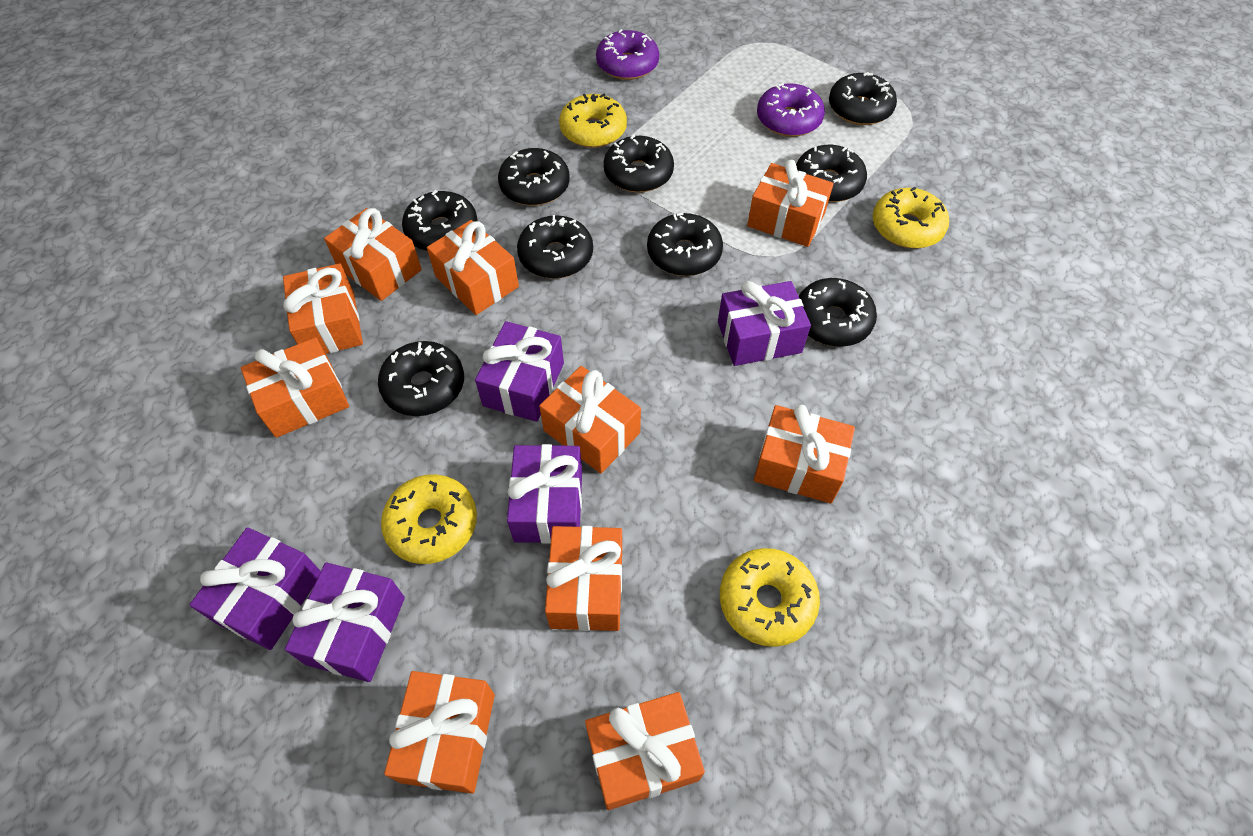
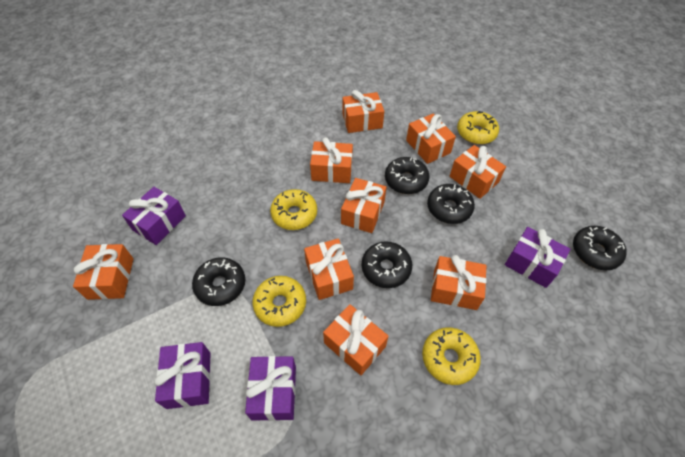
black donut: [378,341,464,416] [402,190,478,251] [498,148,570,206] [517,215,593,279] [604,134,674,193] [647,213,723,276] [796,145,867,202] [799,278,877,347] [829,72,897,125] = 9 -> [192,257,245,306] [362,241,412,288] [385,157,429,194] [427,184,475,224] [573,226,627,270] = 5
orange gift: [241,338,349,438] [283,263,363,354] [324,208,422,301] [384,671,495,794] [427,220,519,315] [539,366,641,474] [545,526,622,631] [585,692,705,810] [747,159,834,247] [754,405,855,504] = 10 -> [73,244,134,300] [304,238,354,300] [310,137,353,183] [323,304,389,375] [341,178,387,233] [342,90,384,133] [406,114,456,164] [431,255,487,310] [450,145,506,199] = 9
purple donut: [596,29,659,80] [757,83,825,137] = 2 -> none = 0
purple gift: [189,527,321,650] [285,563,405,682] [475,321,564,422] [507,444,582,544] [718,281,811,366] = 5 -> [122,187,186,245] [154,342,211,409] [245,356,296,421] [505,227,571,288] = 4

